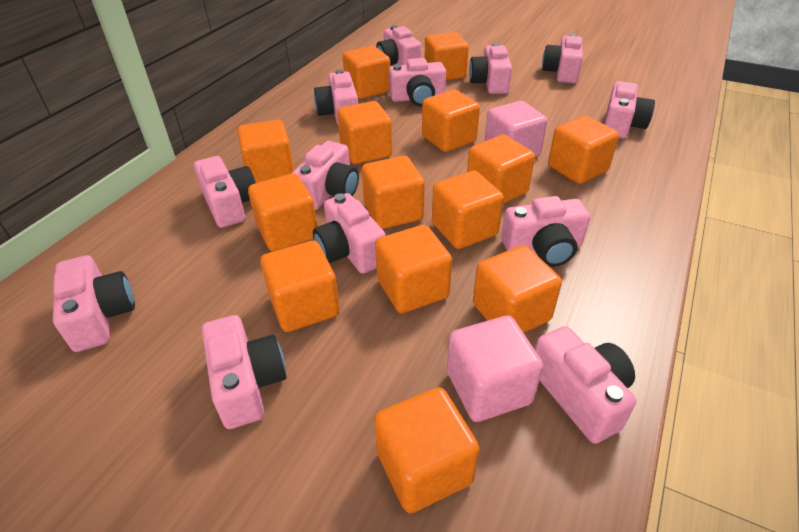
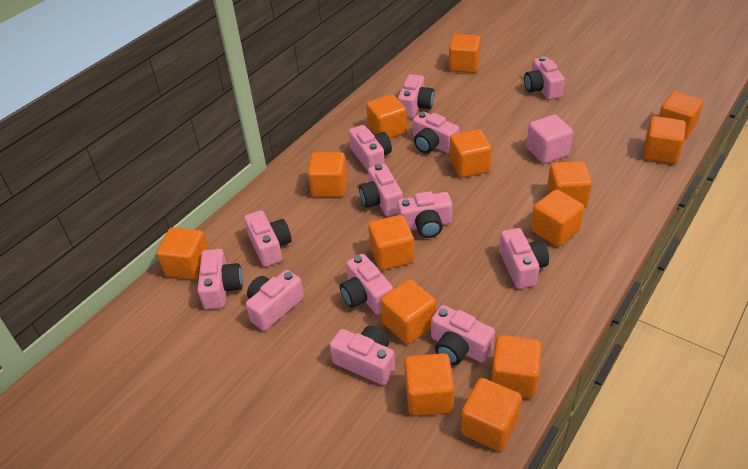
pink cube: [447,316,543,422] [485,101,547,157] = 2 -> [526,115,573,164] = 1

